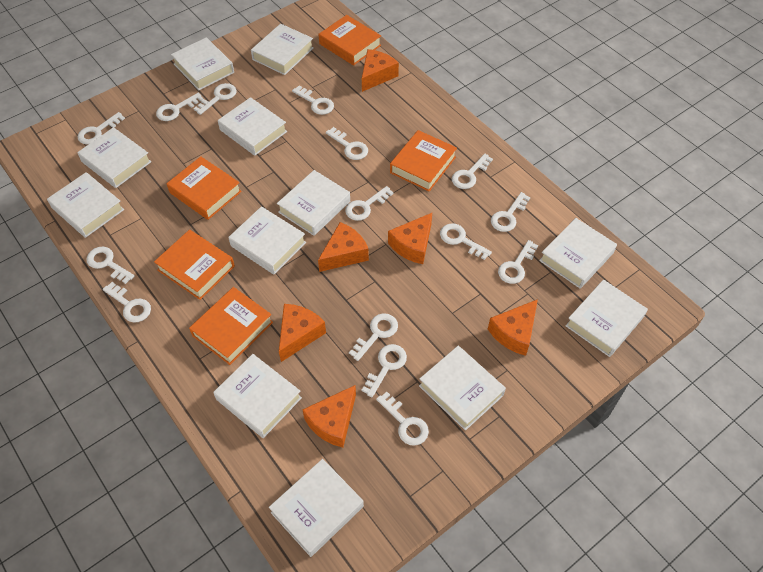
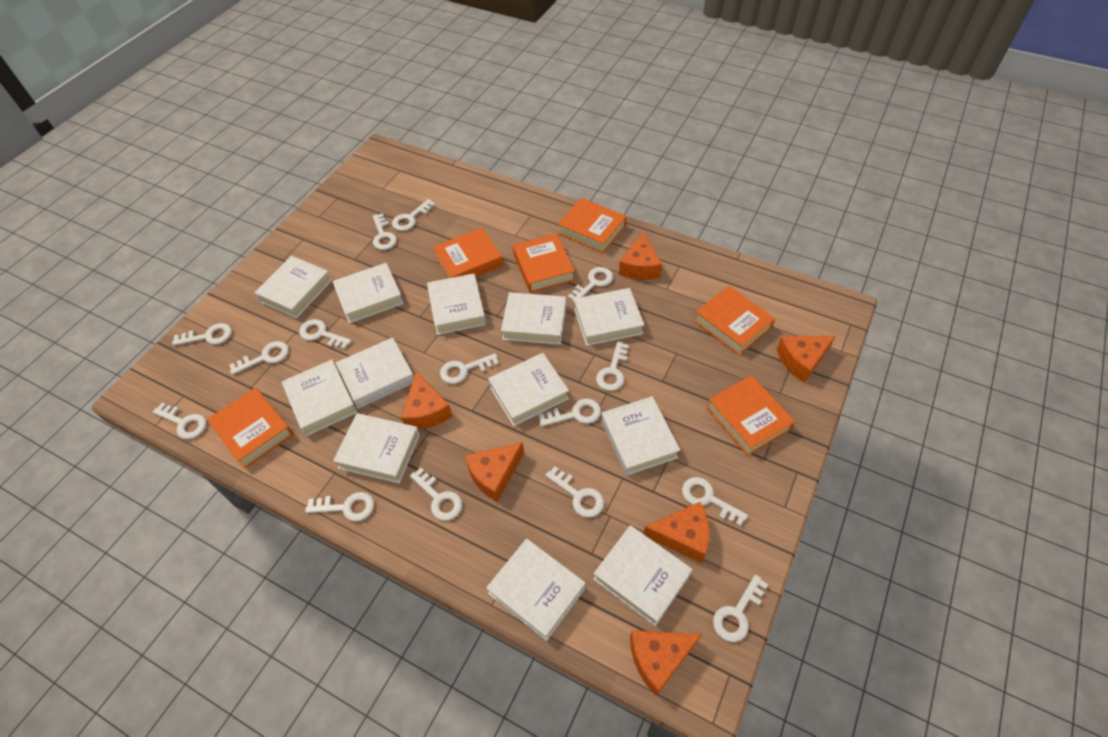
orange book: [154,230,235,300] [167,156,242,220] [189,287,273,365] [319,15,381,66] [390,130,457,192] = 5 -> [207,388,293,469] [433,228,503,278] [513,234,575,293] [558,198,627,254] [694,286,775,356] [706,375,795,456] = 6

